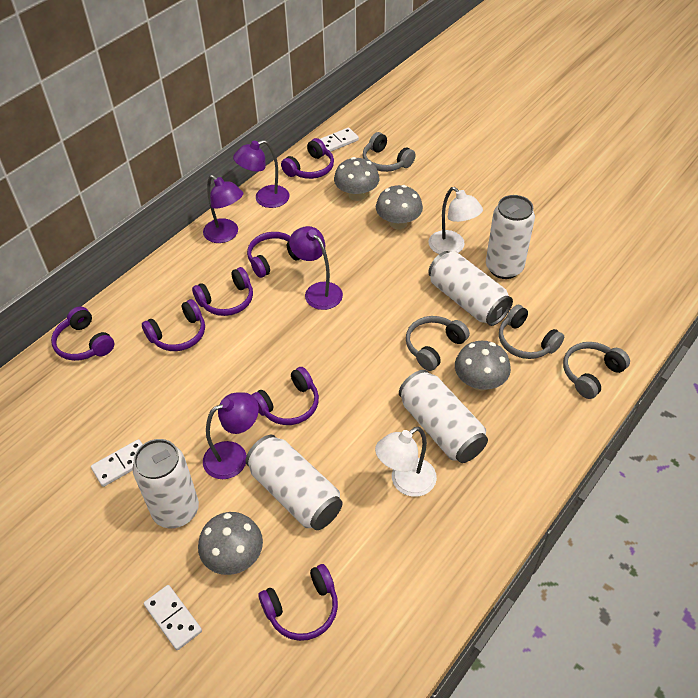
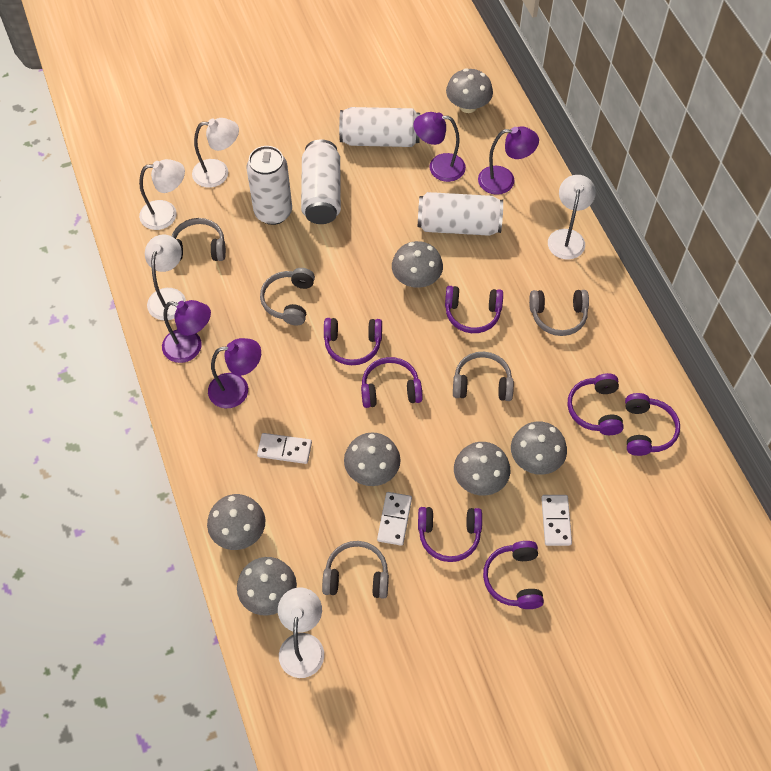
grey headphones: [363,132,416,172] [406,316,470,371] [499,305,564,359] [563,342,630,399] = 4 -> [172,218,226,261] [260,268,315,326] [322,541,389,599] [453,352,514,401] [529,290,589,336] = 5
grey mushroom: [198,512,263,575] [334,157,379,201] [376,185,423,230] [455,341,511,391] = 4 -> [207,494,265,550] [237,557,297,616] [344,432,401,486] [392,241,443,288] [446,68,493,113] [454,442,510,496] [511,421,567,475] = 7
white can: [132,439,199,528] [245,435,343,530] [399,370,488,463] [428,251,513,326] [486,195,535,279] = 5 -> [247,146,292,225] [301,140,341,224] [339,107,420,147] [418,192,503,236] = 4
white lamp: [375,427,437,497] [428,187,483,254] = 2 -> [139,159,185,230] [145,234,186,320] [192,118,239,188] [278,587,324,678] [548,175,596,260] = 5

